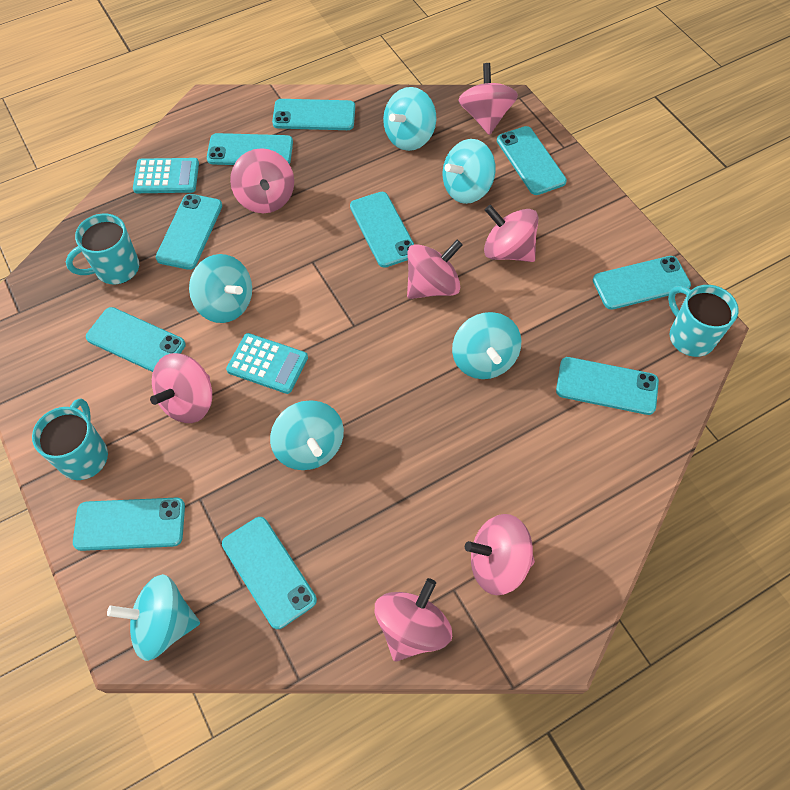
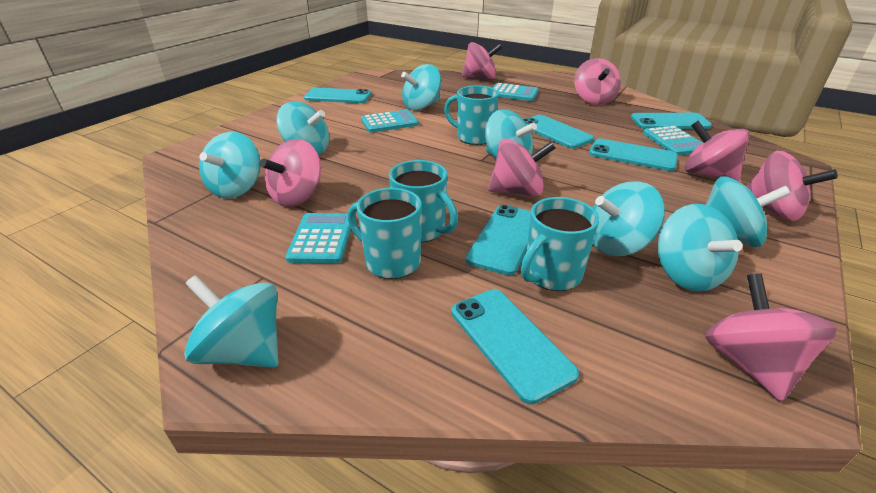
turquoise calculator: [133,158,199,193] [226,333,308,394] = 2 -> [285,213,351,263] [361,110,419,133] [493,83,538,101] [643,126,702,156] = 4
turquoise mug: [32,398,108,480] [66,213,139,284] [668,285,739,357] = 3 -> [348,188,422,279] [389,160,458,242] [444,85,499,145] [521,197,599,291] = 4
turquoise phone: [73,498,185,551] [86,307,186,372] [156,194,222,270] [207,133,293,165] [222,517,317,629] [272,99,355,130] [350,192,414,268] [497,126,567,195] [556,357,659,415] [593,256,691,310] = 10 -> [304,87,371,103] [451,289,579,404] [466,205,531,276] [523,115,594,149] [589,138,678,171] [631,113,712,129] = 6
turquoise spinning top: [107,574,200,661] [189,254,252,323] [270,400,344,470] [383,87,436,151] [443,139,496,204] [452,312,522,379] = 6 -> [184,275,279,368] [199,132,260,199] [276,102,329,155] [401,64,441,110] [485,109,537,159] [593,181,665,256] [658,204,742,291] [706,176,791,247] = 8

